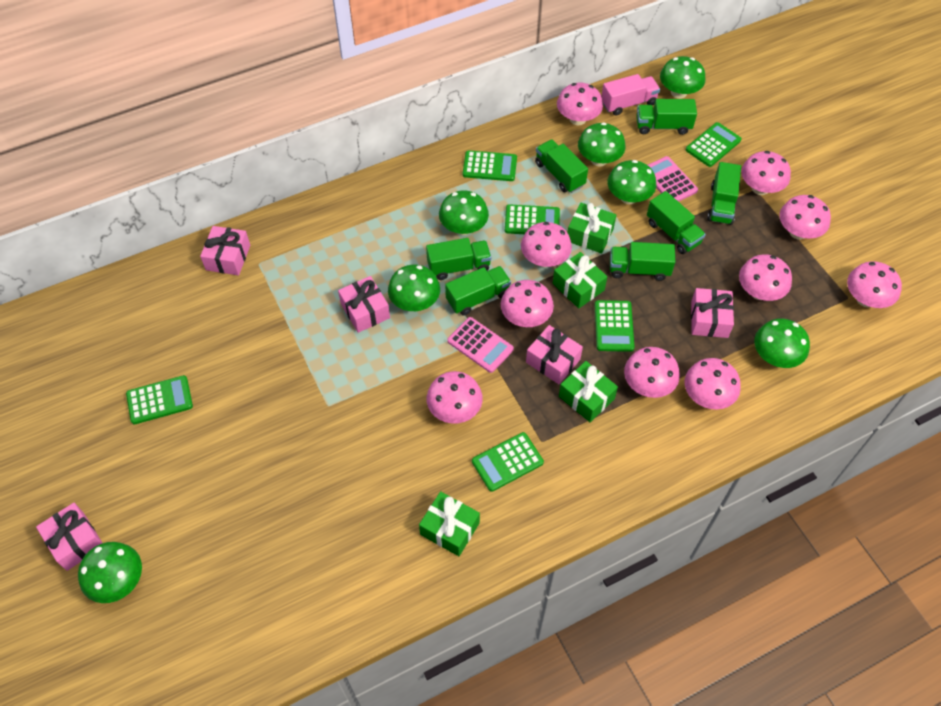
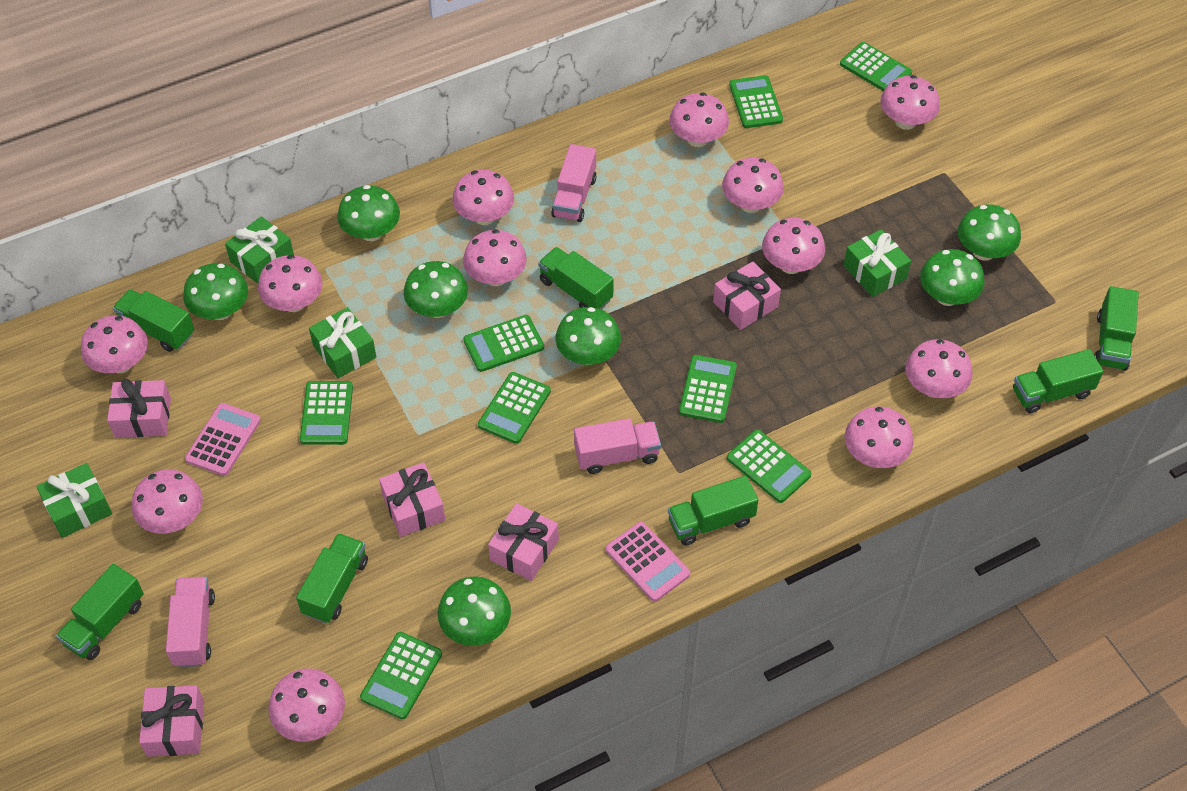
green calculator: [126,375,193,424] [463,150,517,181] [472,432,544,492] [505,204,560,234] [595,300,634,352] [686,122,742,167] = 6 -> [300,381,353,445] [360,632,442,719] [463,315,544,372] [478,372,551,444] [679,355,737,423] [727,430,812,503] [729,75,783,128] [840,42,912,92] = 8
pink mushroom: [427,371,483,424] [501,280,554,327] [521,222,572,267] [557,83,603,125] [624,347,680,398] [684,358,741,410] [739,254,792,301] [741,151,791,195] [779,195,831,240] [847,261,902,308] = 10 -> [81,315,148,373] [132,469,203,534] [258,255,322,312] [268,669,345,742] [452,170,514,225] [463,229,527,286] [669,92,729,147] [722,158,784,213] [762,218,825,274] [845,406,913,468] [880,75,940,130] [905,339,972,398] = 12
pink truck: [601,74,660,116] = 1 -> [166,577,215,668] [551,144,597,222] [574,418,661,474] = 3

